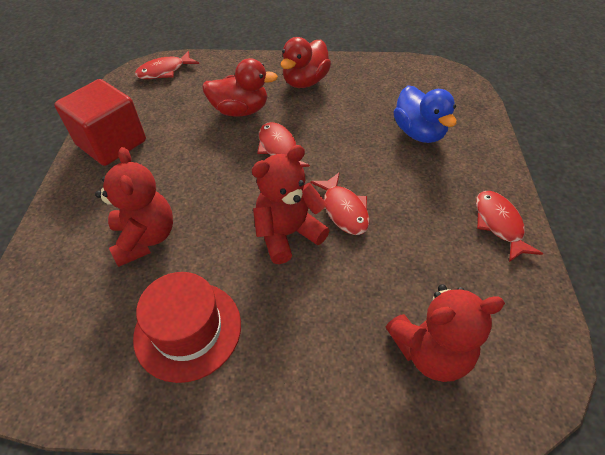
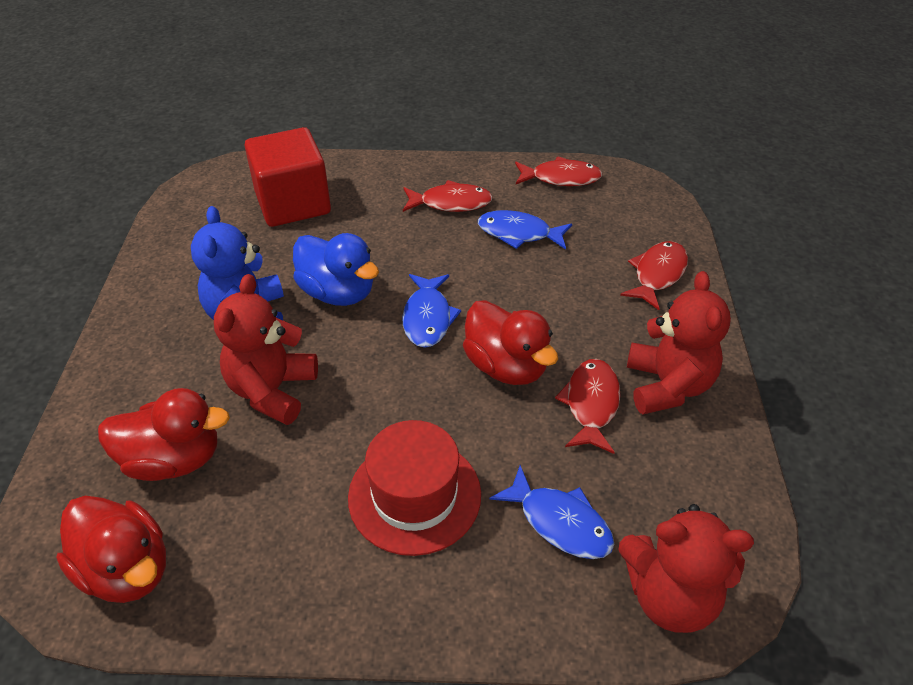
blue fish: none = 0 -> [402,274,461,348] [478,210,572,250] [489,465,614,559] = 3
blue teddy bear: none = 0 -> [191,206,284,320] = 1
red duck: [202,58,278,117] [280,37,331,88] = 2 -> [56,496,166,603] [98,388,230,481] [463,300,558,385] = 3

